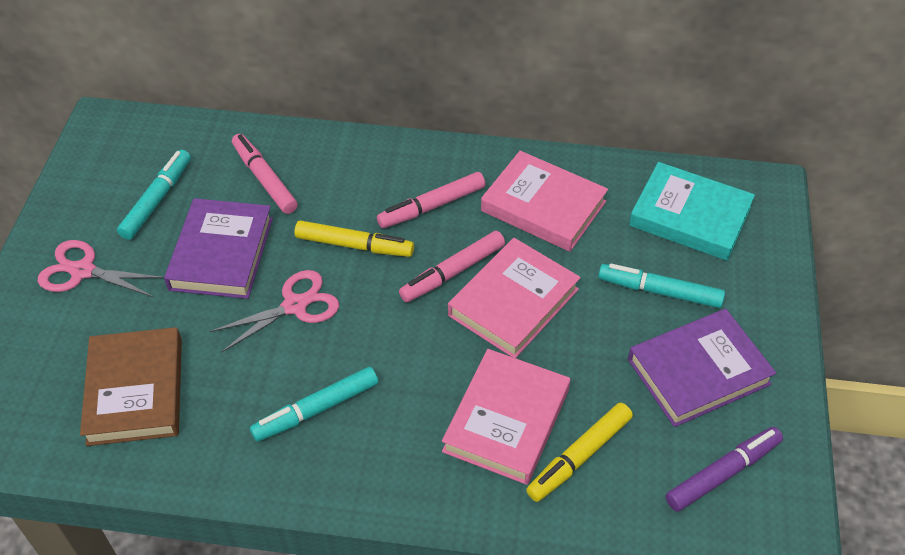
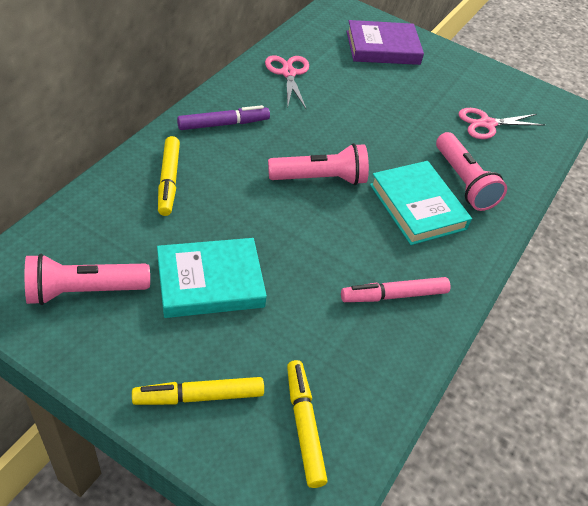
brown book: [80,327,182,446] = 1 -> none = 0
pink book: [442,349,570,485] [448,238,581,358] [481,151,608,252] = 3 -> none = 0
pink flashlight: none = 0 -> [25,254,150,305] [268,143,369,185] [436,132,507,211] = 3
pink marker: [232,134,298,214] [377,172,486,228] [399,231,505,302] = 3 -> [341,277,451,302] = 1
purple book: [164,198,273,299] [628,309,776,427] = 2 -> [347,20,424,65] = 1
turquoise book: [629,162,755,261] = 1 -> [157,238,267,318] [370,161,472,245] = 2
turquoise marker: [117,150,191,240] [250,367,378,442] [598,263,725,308] = 3 -> none = 0
yellow marker: [294,220,414,257] [526,403,633,502] = 2 -> [132,377,264,405] [158,136,180,216] [287,360,327,488] = 3

